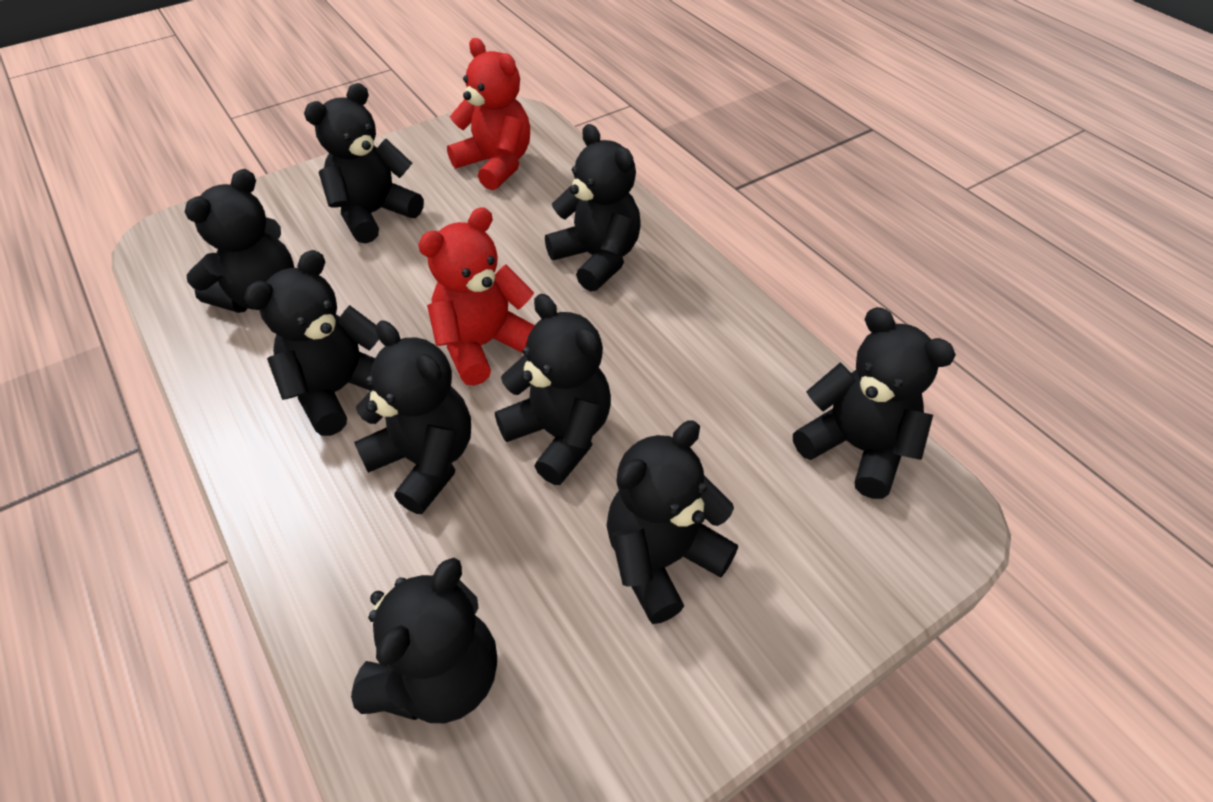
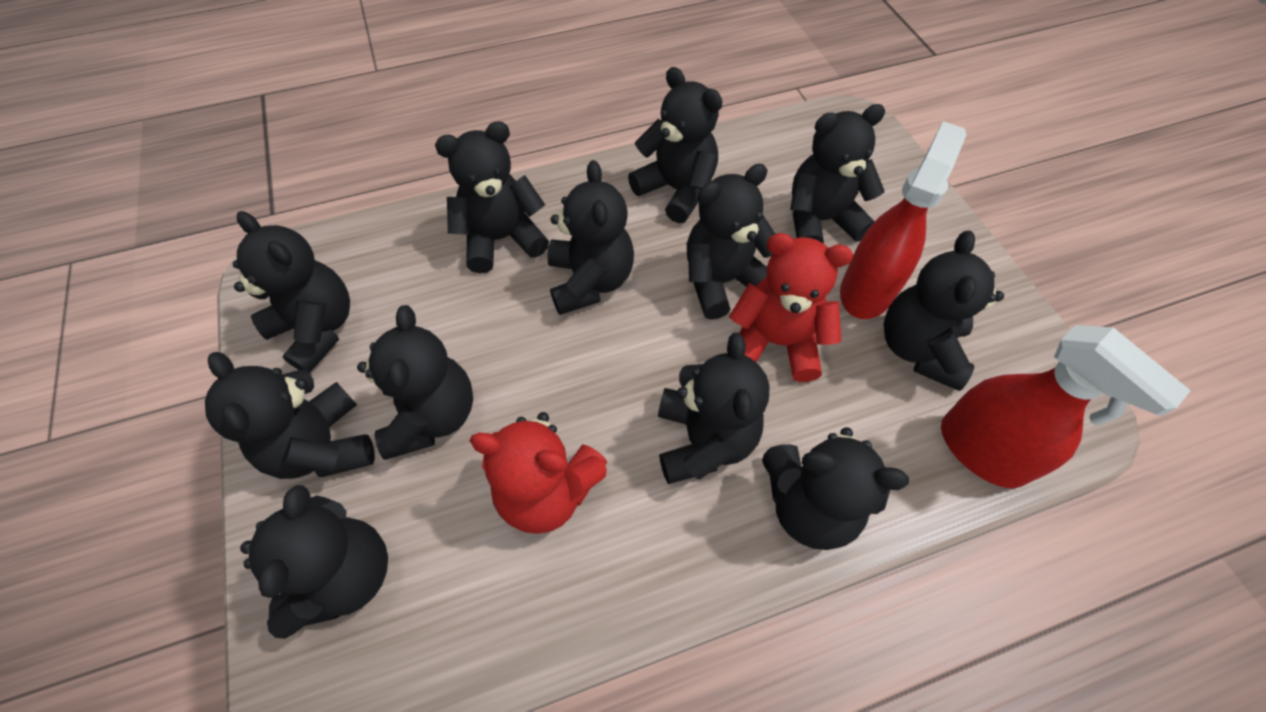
black teddy bear: [185,169,294,313] [244,250,379,436] [304,83,424,244] [351,558,497,723] [354,320,471,514] [495,294,611,485] [545,124,641,292] [606,420,738,624] [793,307,956,499] = 9 -> [205,352,375,479] [232,211,350,373] [240,485,388,639] [357,305,473,460] [435,121,549,273] [547,160,634,315] [628,67,722,223] [658,333,770,484] [687,164,775,320] [762,427,909,550] [790,104,885,244] [884,231,1004,391] = 12
red spray bottle: none = 0 -> [840,121,966,319] [941,325,1191,488] = 2

